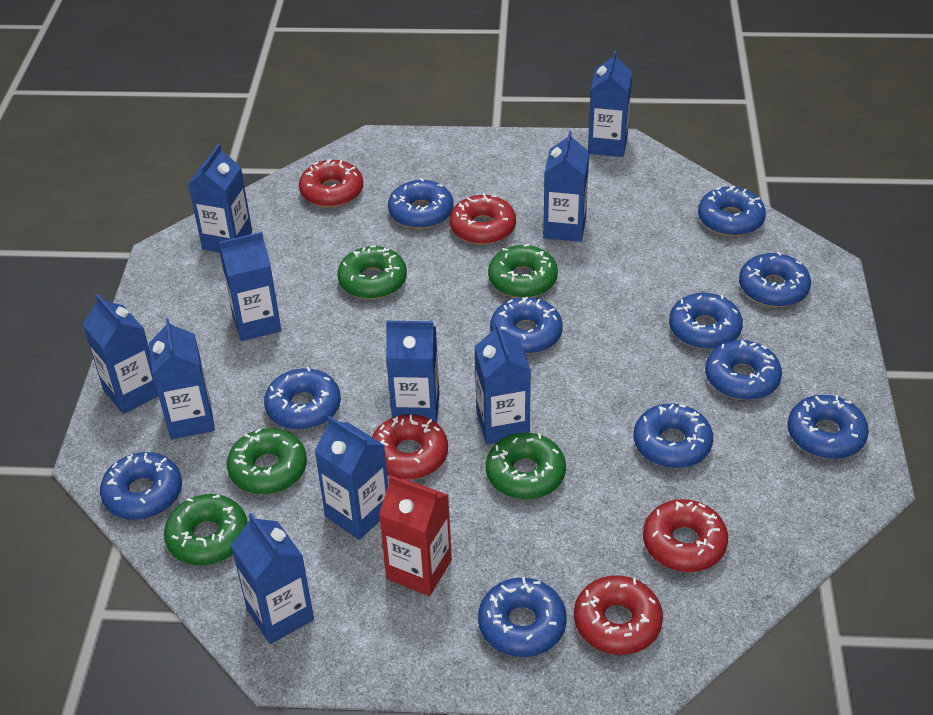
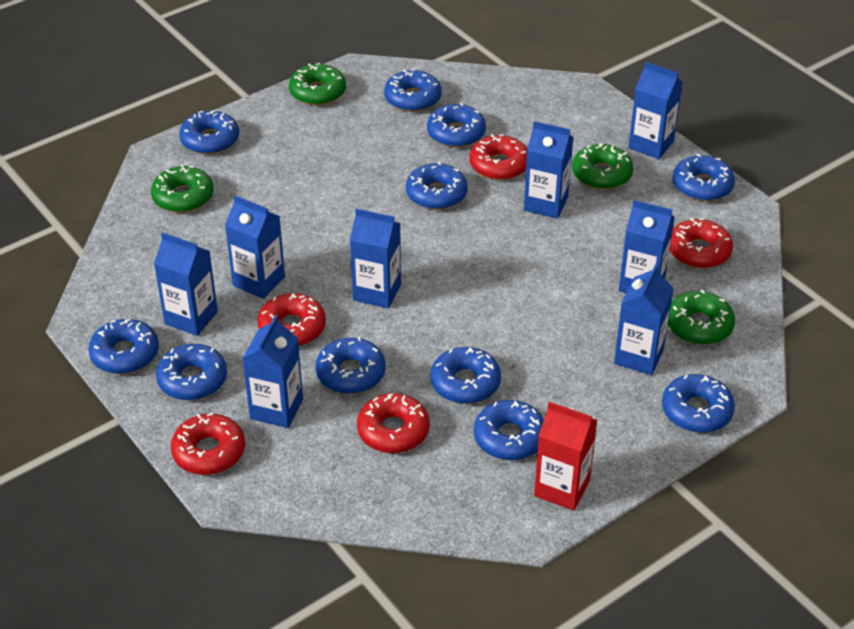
blue carton: [83,294,159,414] [149,318,215,440] [188,144,252,253] [219,232,281,341] [231,513,314,644] [314,416,388,540] [386,321,439,423] [474,322,531,445] [543,131,589,242] [588,51,632,157] = 10 -> [154,232,218,336] [225,196,285,299] [242,315,303,428] [350,209,401,308] [524,121,574,219] [614,264,674,375] [619,200,675,293] [628,62,683,159] = 8
green donut: [164,494,248,565] [227,428,307,495] [337,246,407,299] [486,433,566,500] [488,244,558,298] = 5 -> [151,164,214,213] [289,63,346,105] [572,143,633,190] [668,290,735,345] = 4

